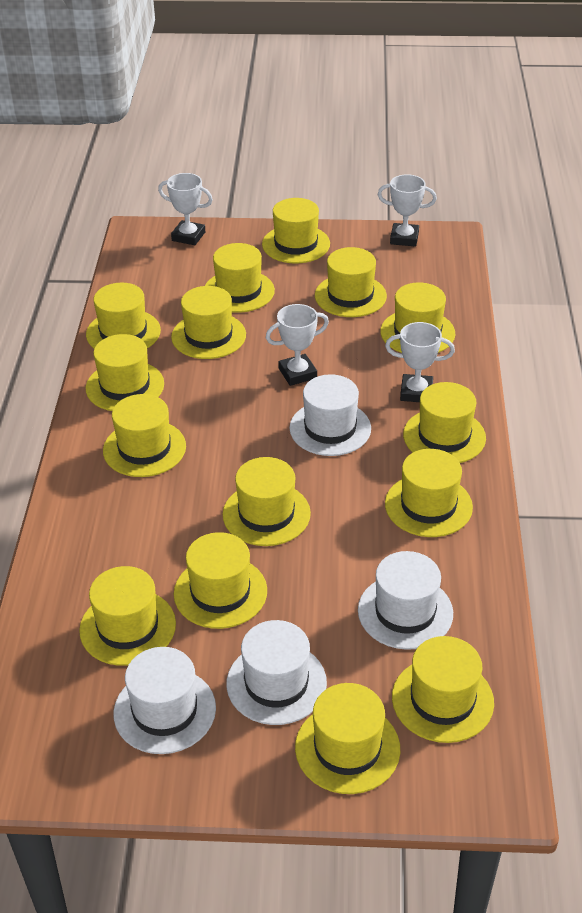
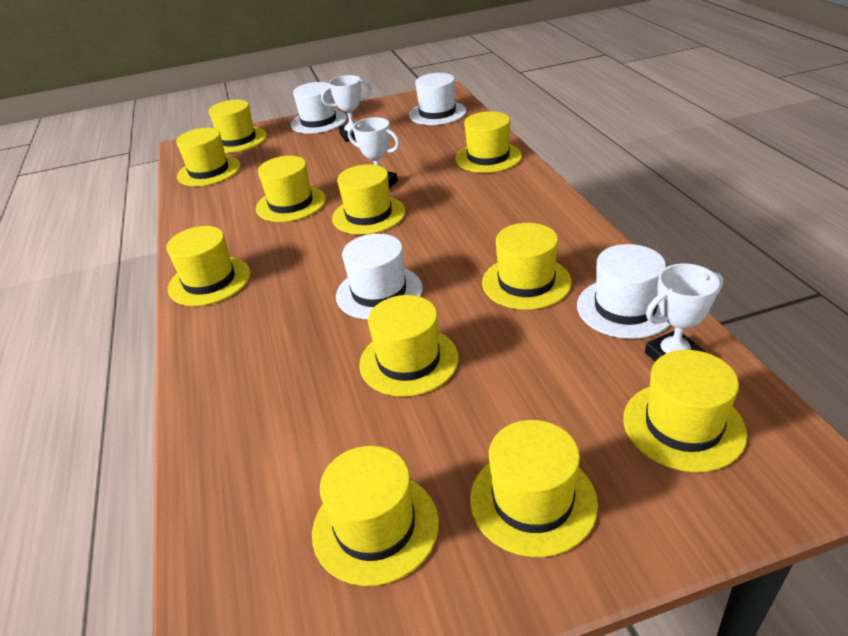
white trophy: [158,173,213,245] [266,304,329,386] [378,174,437,247] [385,322,455,402] = 4 -> [321,75,372,142] [348,117,400,188] [645,264,723,362] = 3
yellow hat: [79,566,176,666] [86,283,161,348] [86,334,164,411] [103,394,186,477] [171,286,246,359] [174,532,267,629] [205,243,275,313] [223,457,311,546] [262,198,330,264] [295,683,400,794] [315,247,387,317] [380,283,455,353] [385,449,473,537] [392,636,494,743] [403,382,486,463] = 15 -> [166,226,250,306] [176,128,241,186] [209,100,267,153] [256,156,326,222] [312,446,439,586] [332,164,406,235] [359,295,459,397] [455,111,522,173] [470,420,598,557] [482,223,572,310] [623,350,747,472] = 11

